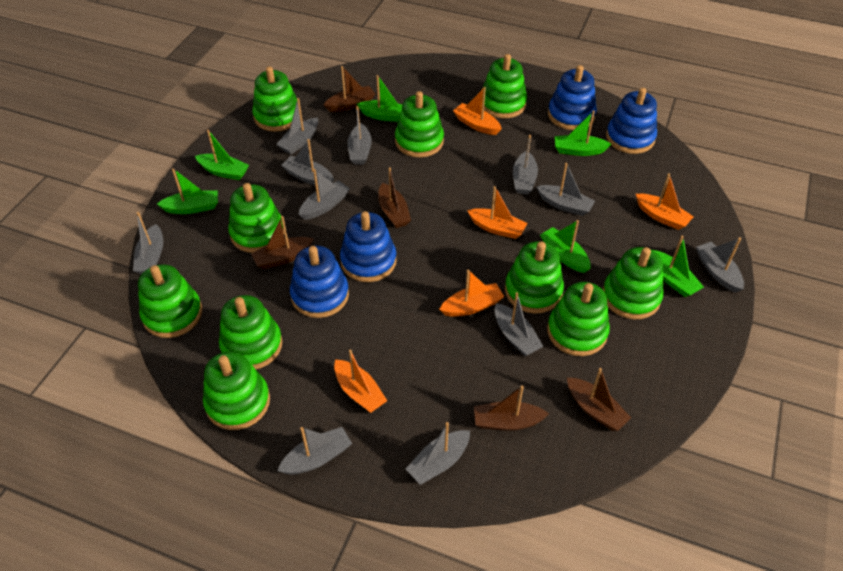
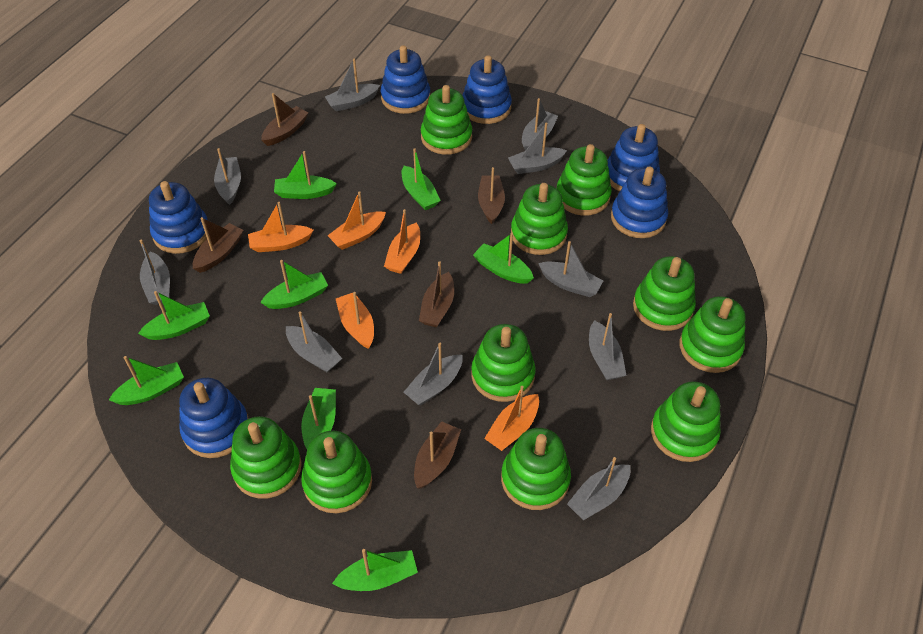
blue stacking toy: [290,246,349,318] [340,211,397,282] [548,65,597,130] [606,88,657,154] = 4 -> [149,181,208,254] [179,378,249,458] [380,45,430,114] [462,55,512,124] [608,124,660,191] [611,166,668,238] = 6
green boat: [157,168,218,214] [195,130,249,180] [357,75,402,122] [540,220,591,273] [555,110,611,156] [653,236,704,297] = 6 -> [109,356,184,405] [138,291,210,340] [260,260,328,309] [274,151,337,199] [301,388,336,449] [332,549,418,591] [401,148,441,210] [473,233,534,284] = 8
grey boat: [133,212,163,274] [276,98,318,154] [277,427,352,475] [281,139,334,185] [298,169,350,220] [347,106,372,164] [406,422,470,485] [494,292,544,356] [513,135,538,194] [536,163,595,216] [696,237,744,293] = 11 -> [140,240,170,305] [214,148,241,205] [286,311,342,372] [325,59,380,111] [404,343,463,405] [508,123,567,174] [522,98,558,151] [538,241,603,297] [567,457,630,520] [589,313,627,380] = 10

